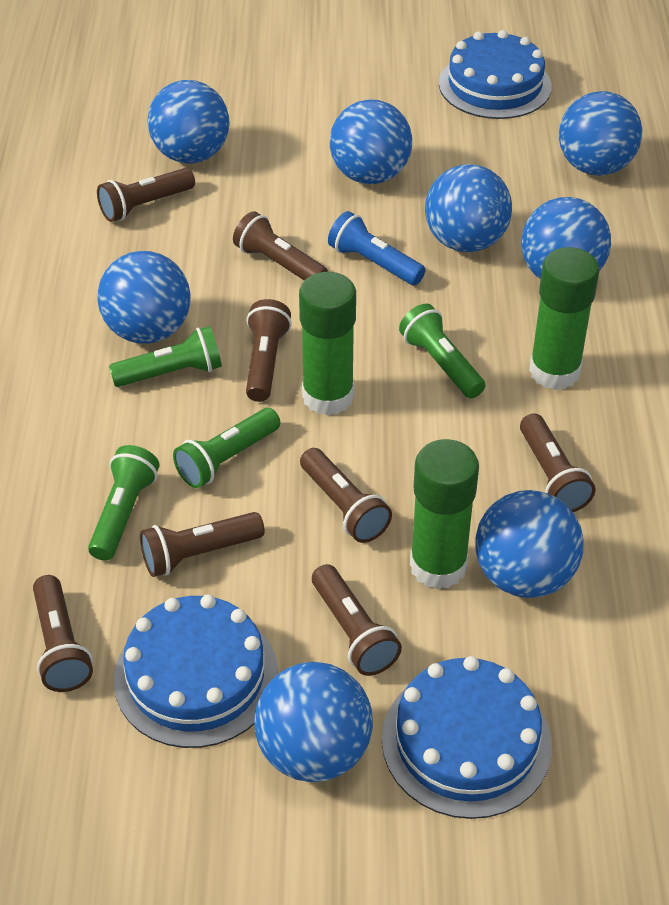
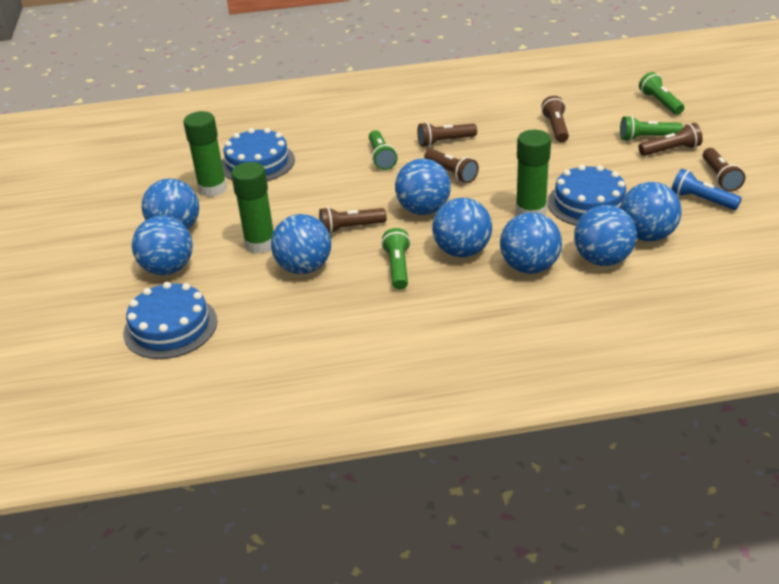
brown flashlight: [33,575,93,692] [97,168,195,222] [140,512,265,577] [233,211,328,281] [246,299,292,402] [300,448,392,543] [312,564,402,676] [520,413,595,512] = 8 -> [319,207,387,235] [417,122,477,147] [424,149,479,183] [541,96,569,143] [639,123,703,156] [703,148,745,192] = 6

